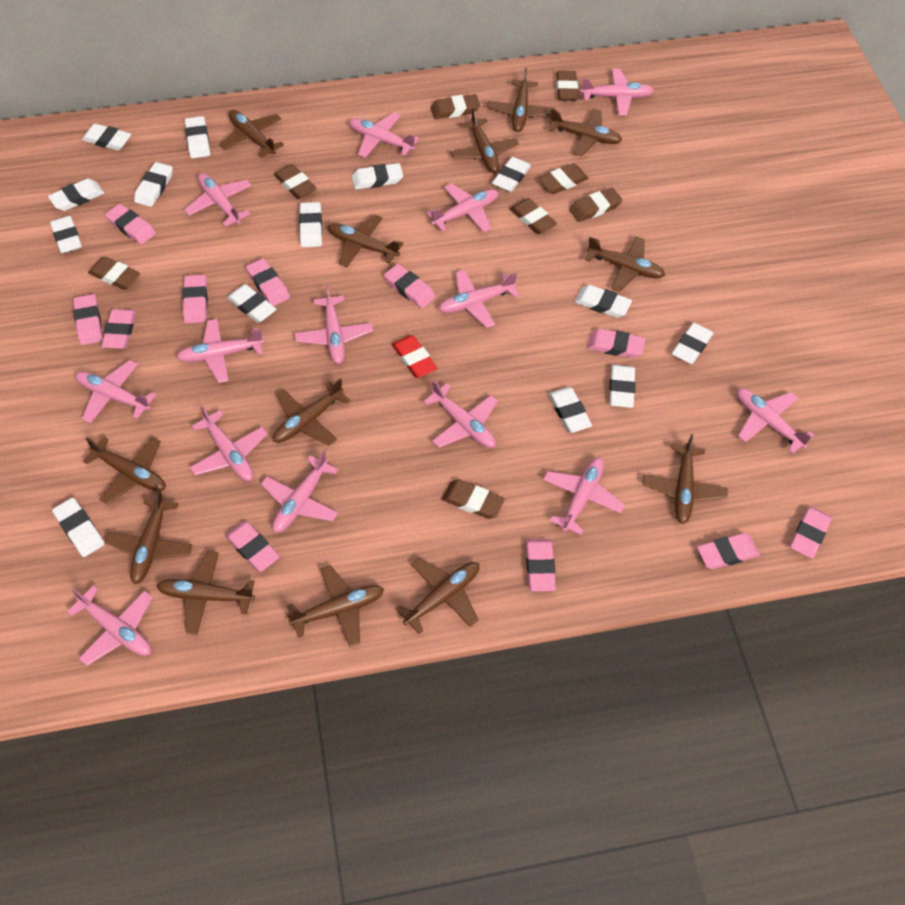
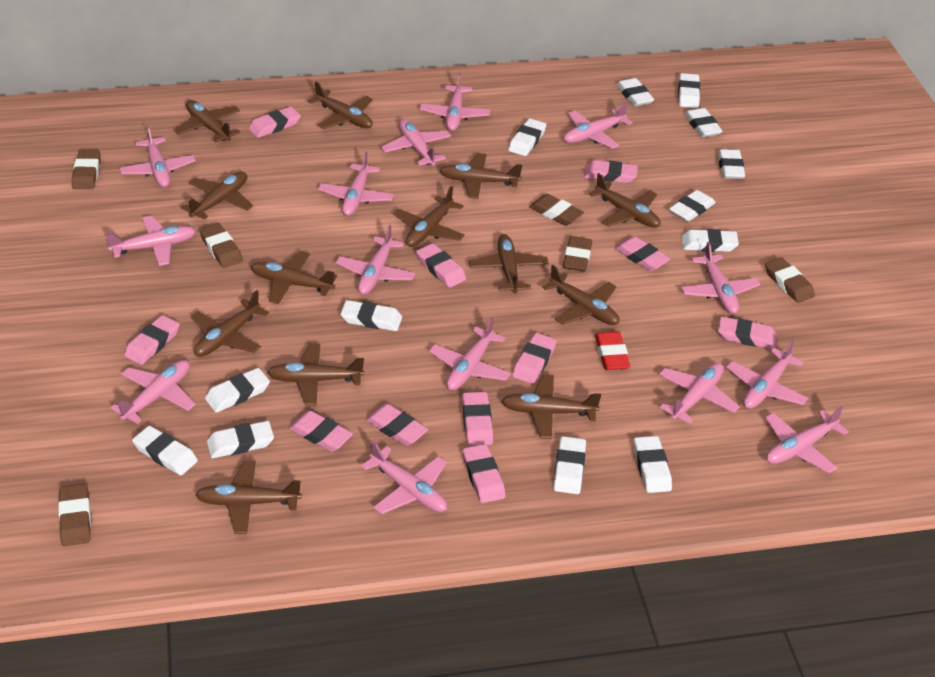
brown eraser: [88,257,141,290] [274,164,317,199] [431,94,480,119] [442,480,505,519] [510,198,557,234] [539,164,589,194] [556,71,579,101] [569,188,622,222] = 8 -> [58,484,91,546] [72,150,101,189] [200,223,243,268] [529,194,584,226] [563,236,592,272] [765,257,815,303] = 6
white eraser: [48,179,104,211] [50,216,82,254] [52,498,104,557] [82,124,131,151] [134,162,173,207] [185,116,210,158] [227,284,276,323] [299,202,322,247] [352,163,403,190] [492,157,531,192] [548,387,592,433] [575,285,632,318] [610,365,635,408] [672,323,714,364] = 14 -> [132,426,198,475] [205,368,270,413] [207,421,274,458] [340,300,402,331] [508,118,546,156] [554,436,586,494] [616,78,654,106] [634,436,672,493] [669,190,716,222] [678,73,700,108] [681,229,739,252] [684,108,723,137] [718,149,745,179] = 13

